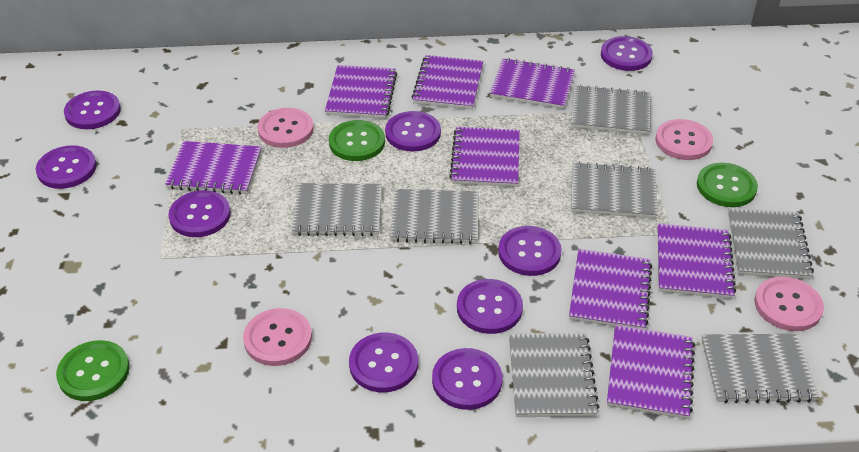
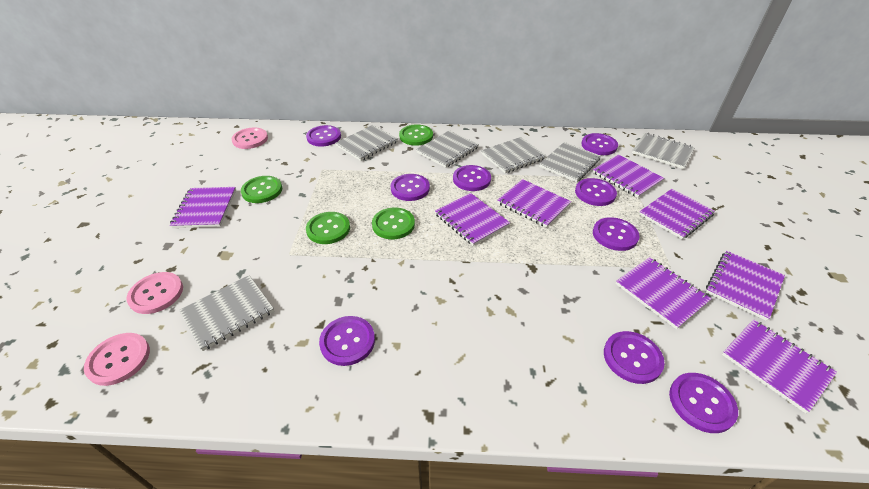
green button: [56,340,130,401] [329,120,385,161] [697,163,758,207] = 3 -> [241,176,282,203] [306,212,350,244] [372,208,415,239] [399,124,433,146] = 4
grey notebook: [292,183,382,236] [390,189,479,244] [509,333,600,417] [571,85,650,135] [571,162,658,219] [702,334,819,403] [728,208,814,279] = 7 -> [179,275,274,351] [336,125,398,161] [416,130,479,168] [481,137,546,173] [539,142,601,182] [632,133,695,169] = 6
pink button: [243,308,312,366] [257,108,314,148] [655,119,713,160] [754,276,824,331] = 4 -> [84,333,150,386] [127,272,183,314] [232,127,268,149] = 3

